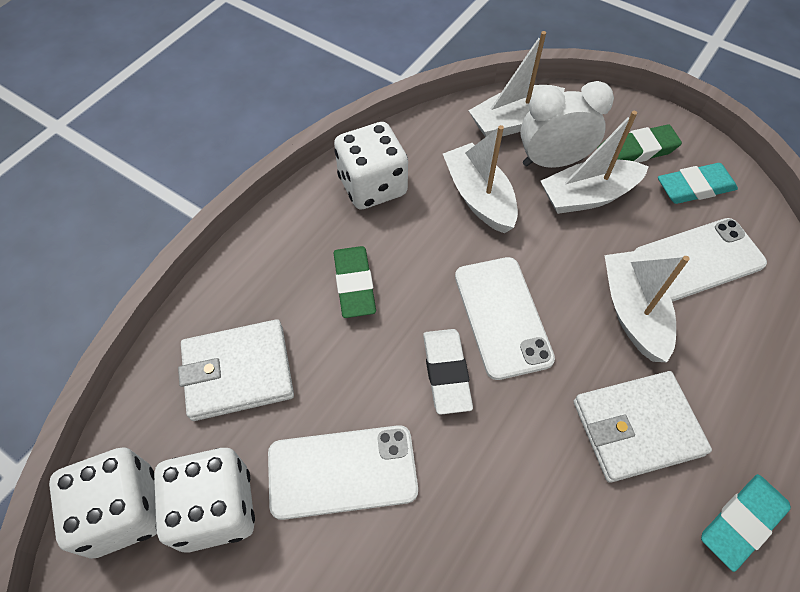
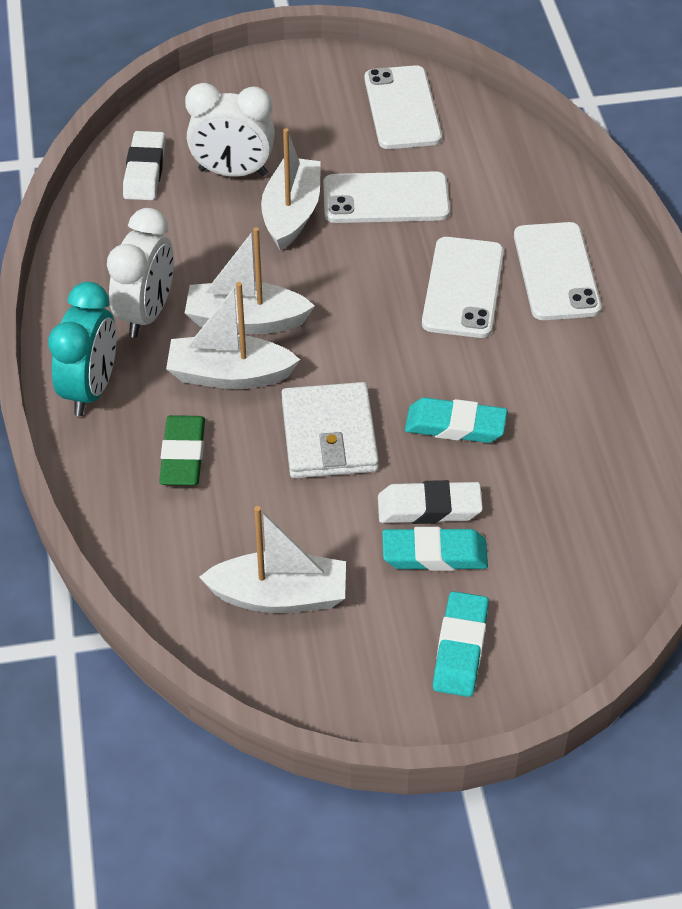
green eraser: [334,246,376,318] [597,124,682,163] = 2 -> [159,415,205,485] = 1
turquoise clock: none = 0 -> [48,282,116,416] = 1
turquoise eraser: [658,163,738,204] [701,474,791,572] = 2 -> [383,527,488,571] [405,397,507,443] [433,591,489,697] = 3
white clock: [520,81,614,168] = 1 -> [107,208,174,338] [185,83,275,177] = 2
white dice: [49,447,157,559] [154,448,255,553] [334,122,408,210] = 3 -> none = 0
white eraser: [423,329,473,414] = 1 -> [123,131,165,200] [378,480,483,524] = 2
white phone: [268,425,418,520] [455,257,555,380] [635,218,767,302] = 3 -> [323,171,450,223] [364,65,442,149] [422,237,504,338] [514,222,602,320] = 4
white wallet: [178,319,294,421] [574,371,712,483] = 2 -> [281,382,379,478] = 1

